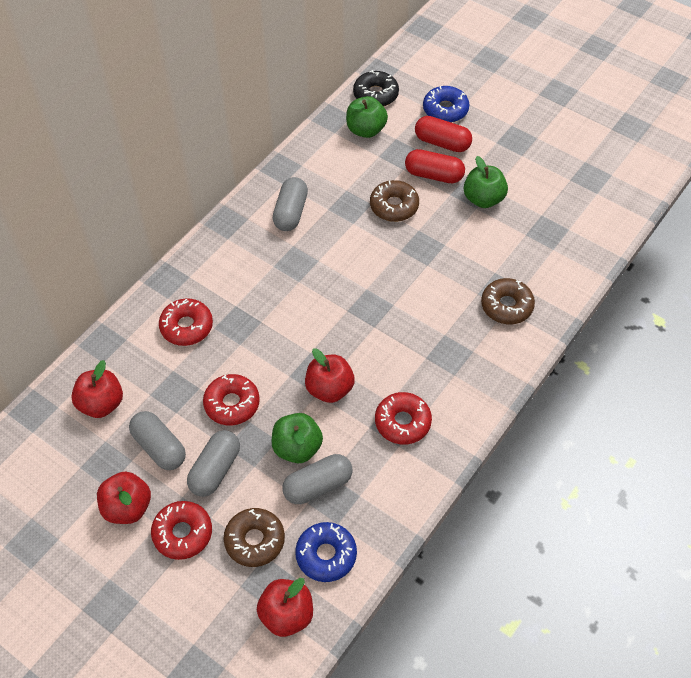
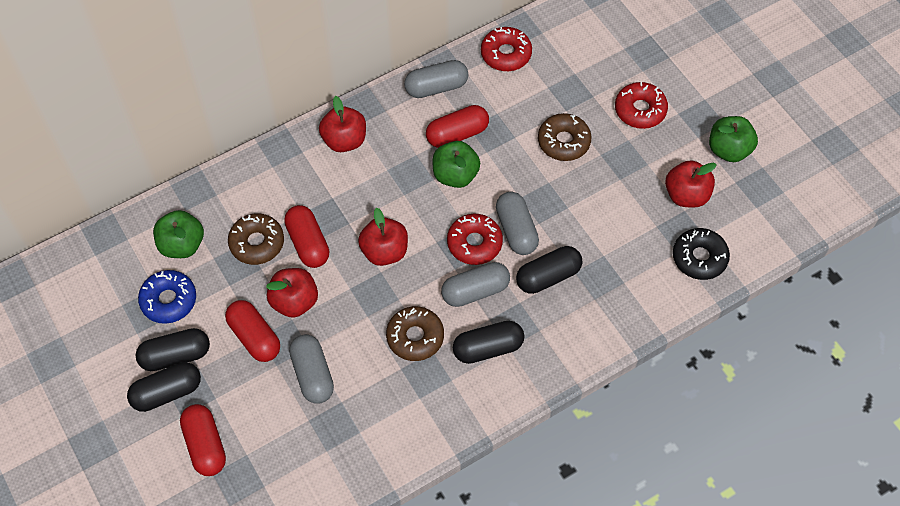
black capsule: none = 0 -> [127,362,201,412] [135,328,210,371] [453,321,524,364] [516,246,582,294] = 4
blue donut: [295,522,357,582] [423,86,469,123] = 2 -> [138,270,196,324] = 1
red capsule: [405,149,465,183] [415,116,472,152] = 2 -> [180,404,226,476] [225,300,280,362] [284,205,329,268] [426,105,489,148] = 4
red donut: [151,501,212,560] [159,298,213,346] [203,374,260,425] [375,392,432,445] = 4 -> [447,214,503,265] [481,27,532,71] [615,82,668,129] = 3

